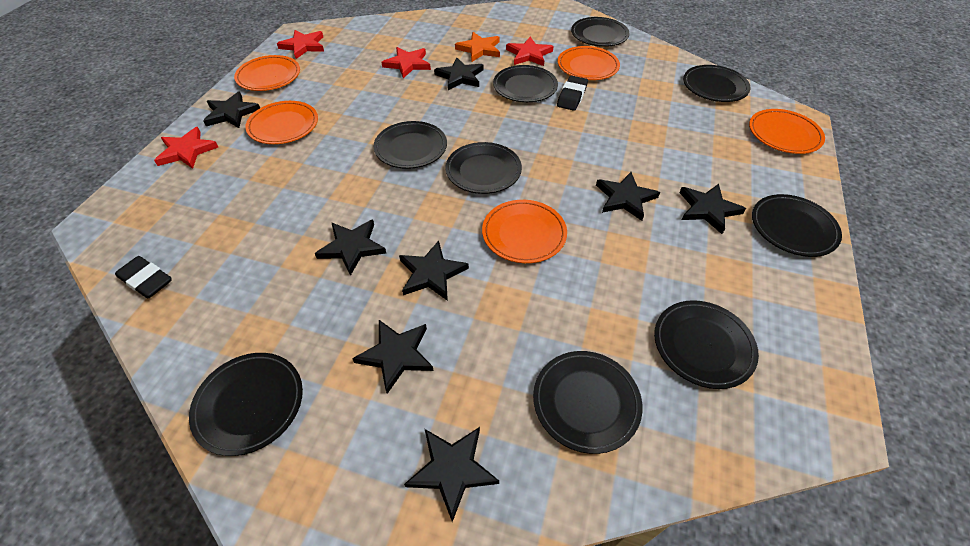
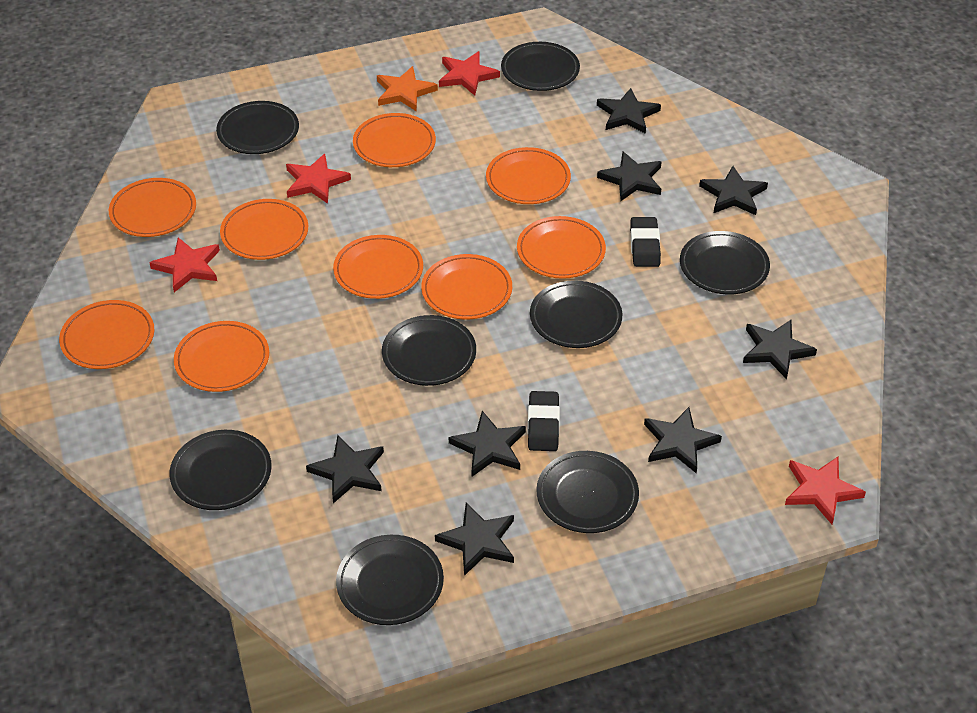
black plate: [189,353,303,456] [374,121,447,169] [446,142,522,194] [493,65,558,102] [533,351,643,454] [571,17,629,47] [654,300,759,389] [683,65,751,102] [752,194,842,257] = 9 -> [169,430,272,510] [216,101,299,154] [336,535,444,625] [382,315,476,386] [501,42,580,91] [530,280,622,348] [536,451,639,533] [680,231,770,294] = 8
orange plate: [234,55,300,91] [245,101,318,144] [482,200,567,263] [558,46,620,80] [749,109,825,154] = 5 -> [59,300,154,369] [109,178,196,237] [174,321,269,392] [220,199,308,260] [333,235,423,299] [353,113,436,167] [421,254,512,320] [486,147,571,204] [517,216,606,279] = 9

